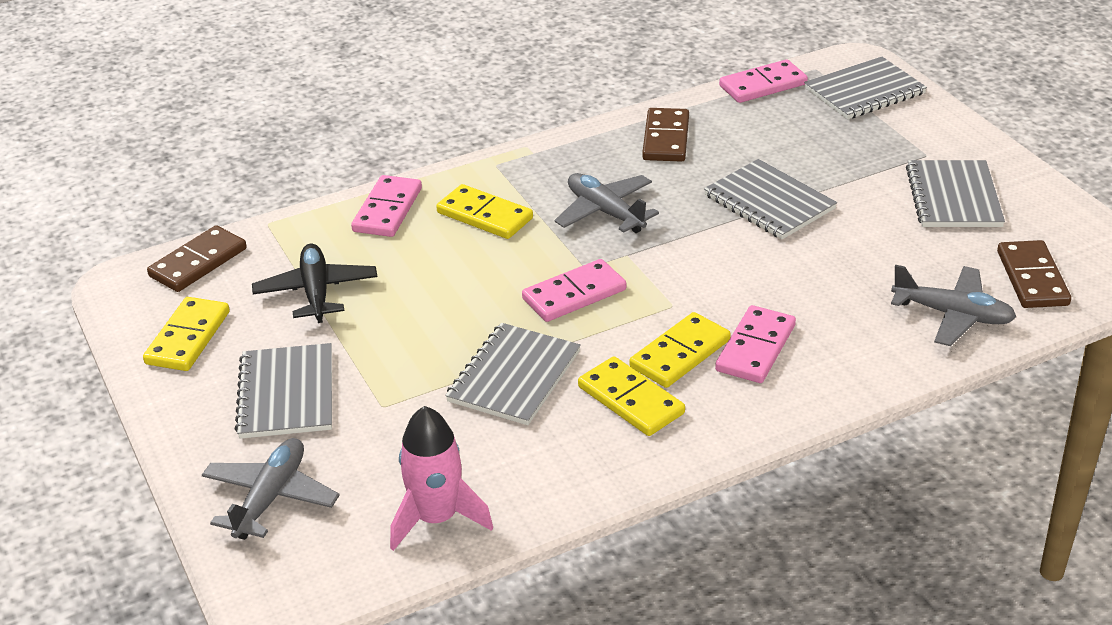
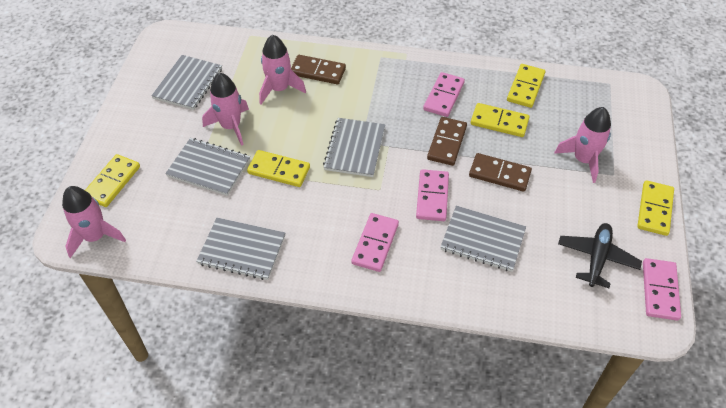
grey plane: [202,438,340,540] [554,173,659,233] [891,265,1016,346] = 3 -> none = 0
pink rocket: [390,406,493,551] = 1 -> [62,186,126,258] [202,73,249,146] [259,35,306,104] [554,107,611,183] = 4
yellow domino: [143,297,230,371] [436,184,533,239] [578,356,685,436] [629,312,731,388] = 4 -> [85,154,140,207] [247,150,310,187] [471,103,529,137] [507,64,545,108] [637,180,674,236] = 5

